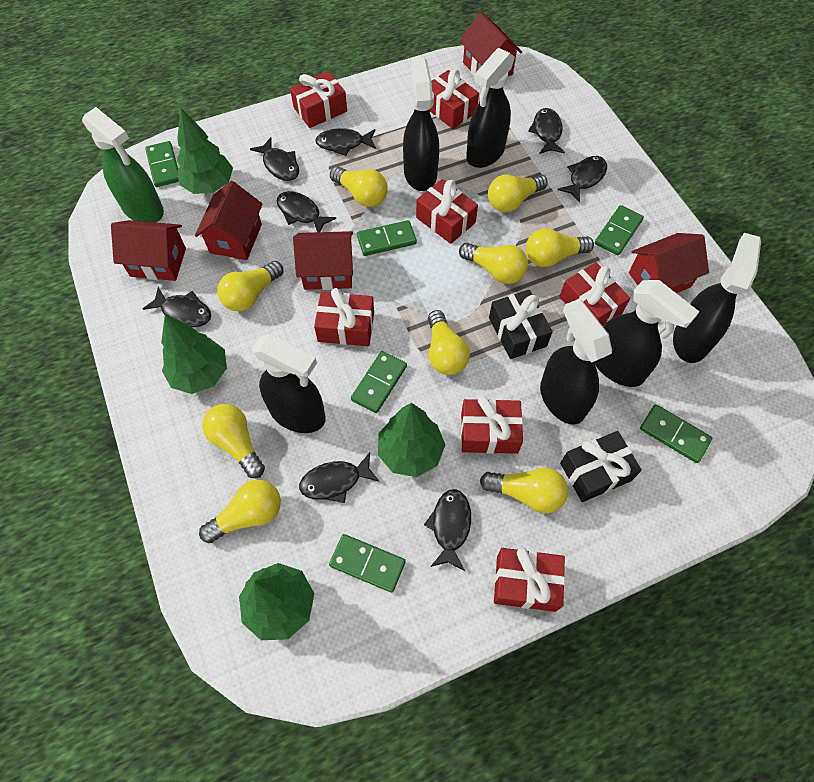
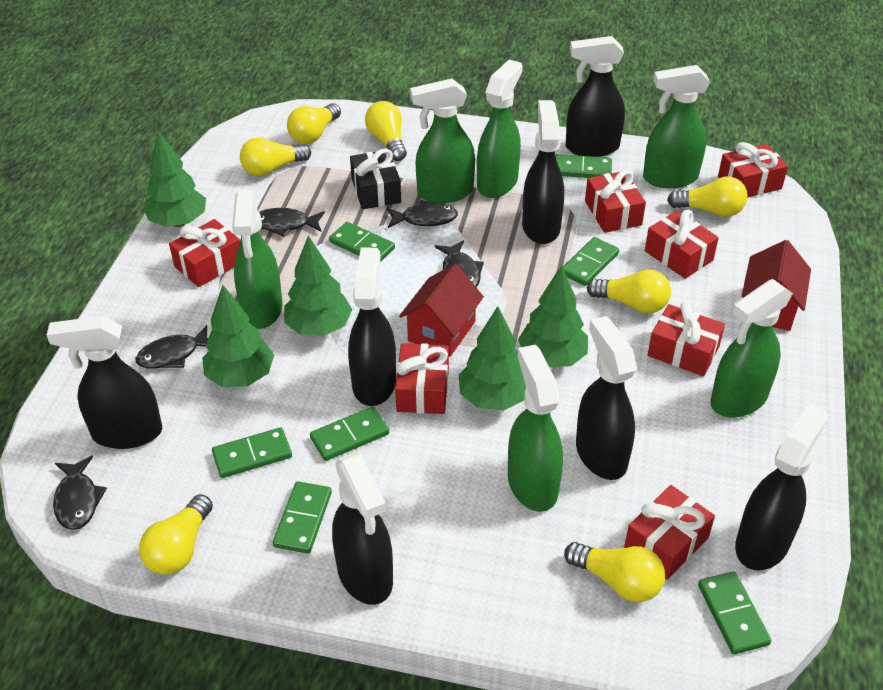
black fish: [143,287,211,327] [250,137,299,181] [277,191,336,232] [299,452,380,503] [315,128,376,156] [424,489,471,571] [528,108,565,154] [557,156,607,203] = 8 -> [53,456,107,530] [135,325,208,369] [259,208,325,237] [387,200,458,228] [435,240,484,287] = 5
black gift: [489,290,553,359] [560,431,642,502] = 2 -> [350,149,401,209] = 1
black spray bottle: [252,334,326,433] [403,57,439,191] [466,48,515,168] [540,299,612,425] [595,280,699,387] [673,233,761,363] = 6 -> [47,316,162,449] [332,453,393,605] [348,247,396,406] [522,100,564,244] [566,36,625,157] [576,316,637,480] [735,404,828,571] = 7
green domino: [145,141,179,187] [329,534,405,593] [351,351,407,413] [357,220,417,256] [595,205,644,255] [640,404,712,463] = 6 -> [212,427,292,478] [273,481,332,554] [310,407,389,461] [329,222,395,262] [555,154,612,178] [563,237,619,286] [698,571,771,654] = 7
green spray bottle: [82,107,164,222] = 1 -> [232,191,283,329] [410,79,475,203] [477,59,523,198] [508,345,563,512] [643,65,710,188] [711,279,793,418] = 6
green tree: [161,314,227,394] [177,108,233,194] [239,563,314,640] [378,403,445,477] = 4 -> [143,131,206,227] [202,285,274,387] [284,235,352,336] [459,306,526,410] [518,265,588,367] = 5
red house: [111,220,186,281] [195,181,263,260] [293,231,353,290] [459,12,522,77] [629,233,709,293] = 5 -> [399,264,484,357] [742,240,811,331] = 2
yellow light bulb: [199,479,281,543] [202,404,265,478] [217,261,283,311] [330,166,388,207] [428,310,470,375] [459,243,528,284] [480,467,568,513] [488,174,547,212] [526,228,594,267] = 9 -> [139,494,213,575] [240,137,311,176] [287,103,341,144] [365,101,407,161] [564,542,665,602] [586,269,671,313] [667,176,748,217] = 7

